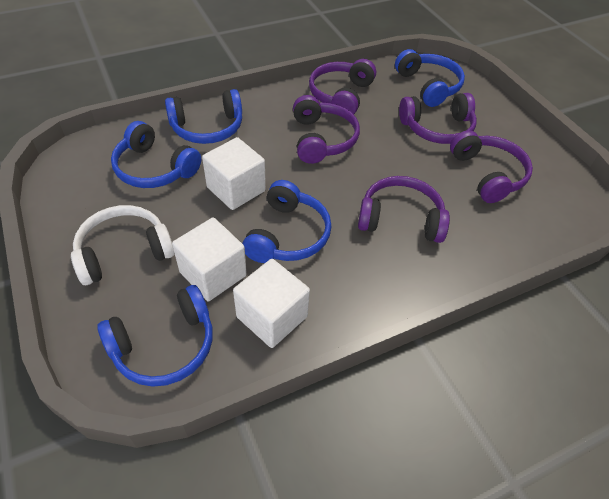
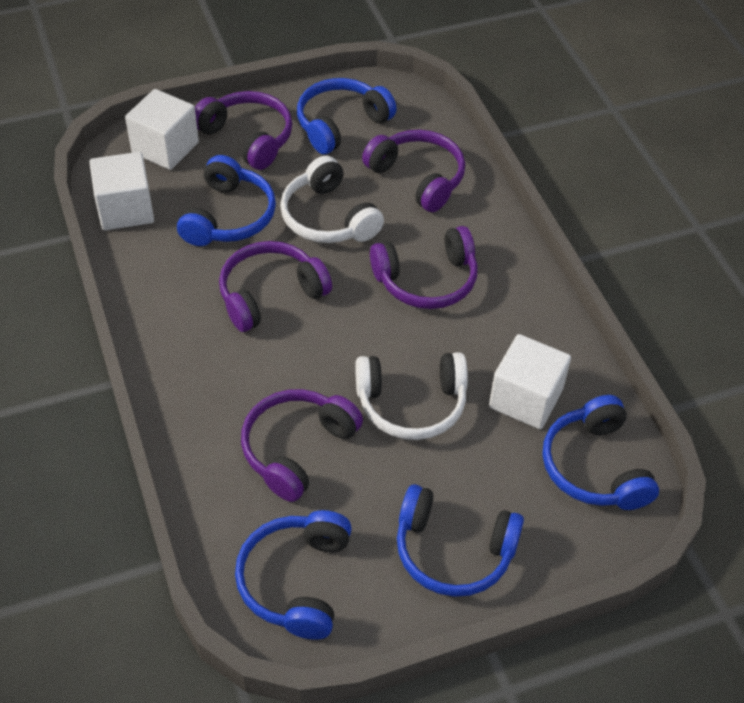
white headphones: [71,205,175,285] = 1 -> [280,156,384,243] [355,352,468,440] = 2

